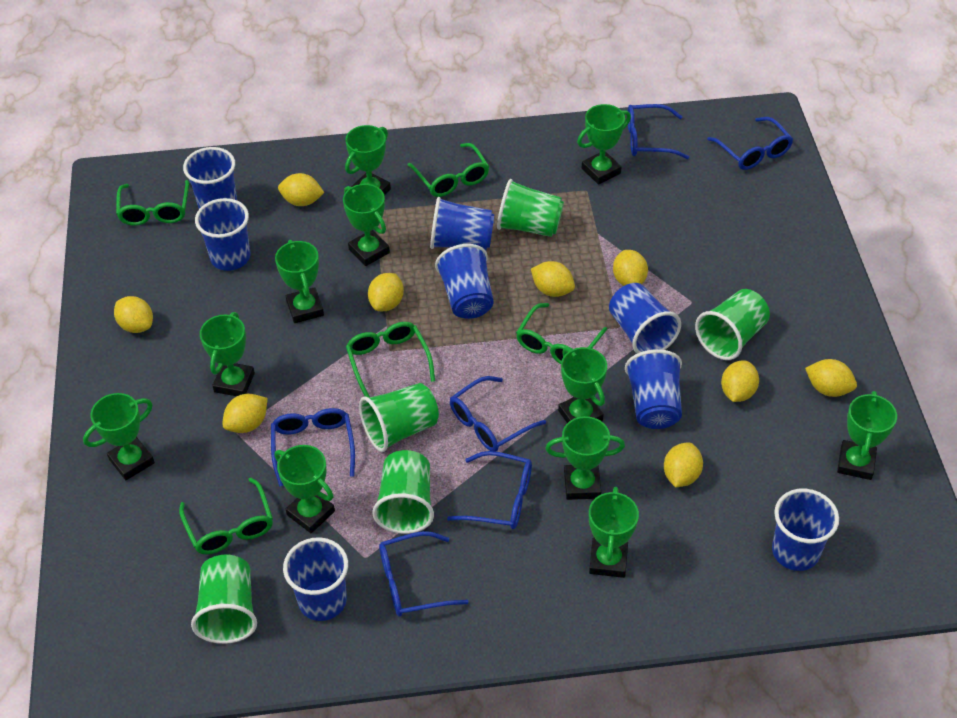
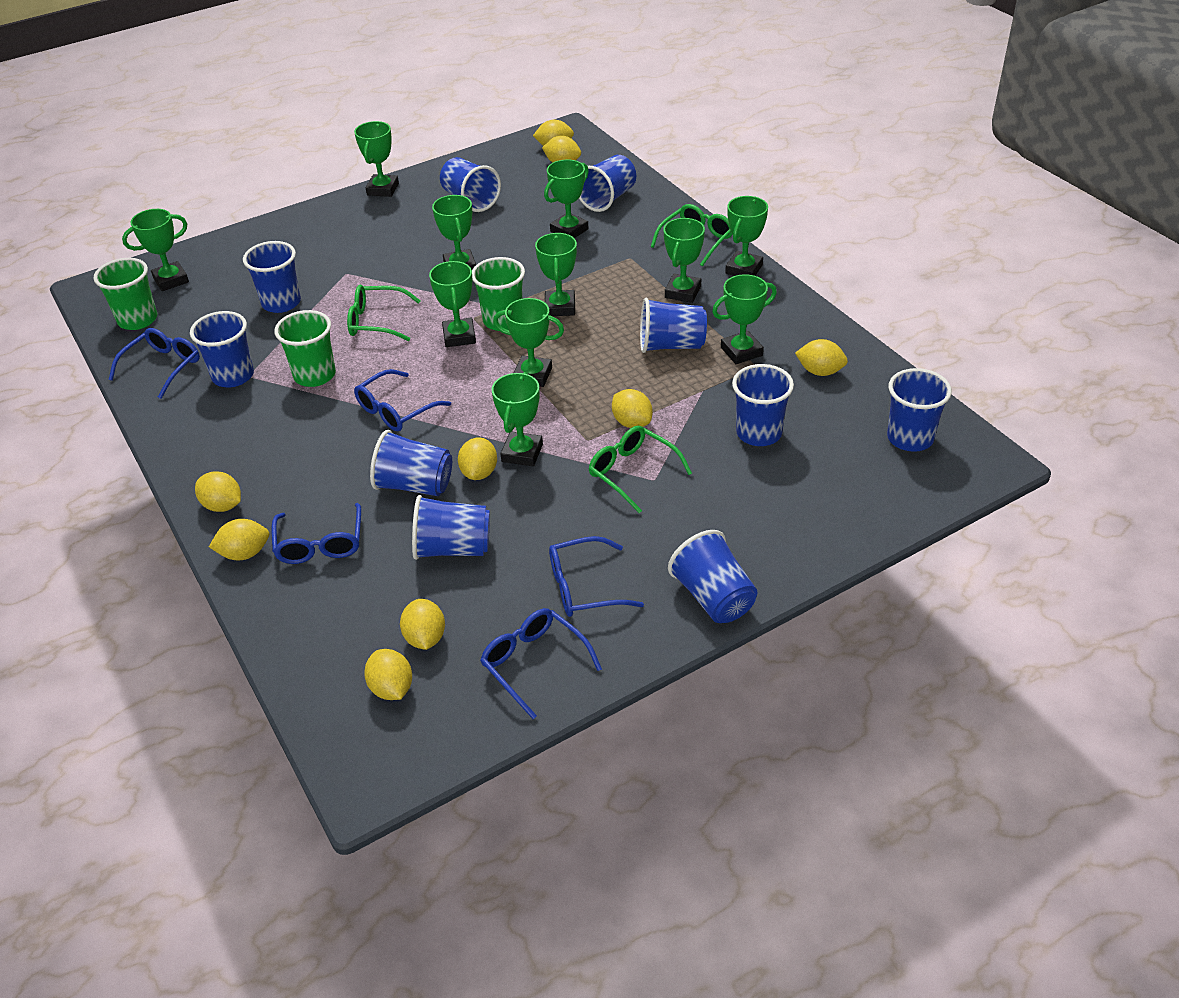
blue cup: [183,147,237,209] [195,198,250,271] [283,537,348,621] [430,197,494,251] [435,244,494,319] [609,283,681,354] [625,349,682,429] [772,489,839,571] = 8 -> [190,311,254,387] [243,241,301,313] [370,430,452,496] [412,495,490,560] [440,157,501,212] [579,155,636,212] [640,298,707,353] [668,530,758,623] [732,364,794,446] [887,368,952,452] = 10
blue glasses: [271,408,355,487] [379,531,469,616] [447,451,532,529] [450,376,546,452] [628,104,689,159] [707,117,793,170] = 6 -> [109,328,200,399] [272,503,361,564] [354,369,451,432] [480,608,602,719] [549,536,644,617] = 5
green cup: [191,554,257,644] [359,383,439,452] [372,450,434,534] [497,179,564,237] [695,289,770,360] = 5 -> [93,258,157,330] [274,310,336,387] [472,257,525,331] = 3
green glasses: [116,180,189,226] [179,478,273,554] [346,322,435,398] [408,143,489,197] [516,303,607,364] = 5 -> [347,285,421,341] [589,426,692,513] [651,204,732,266] = 3

